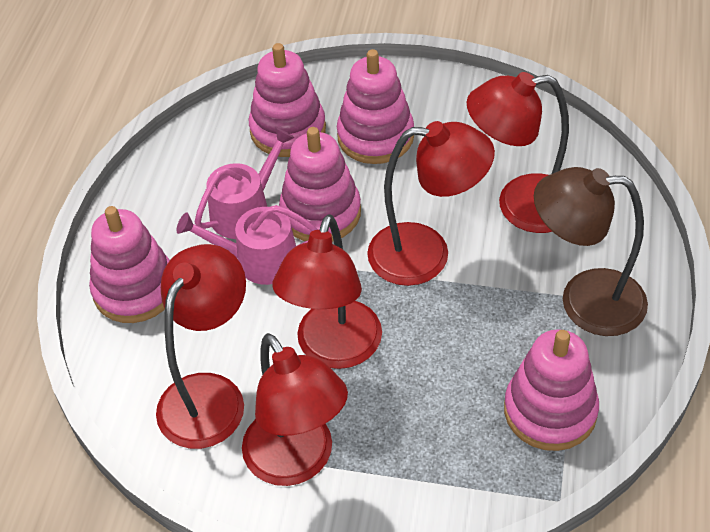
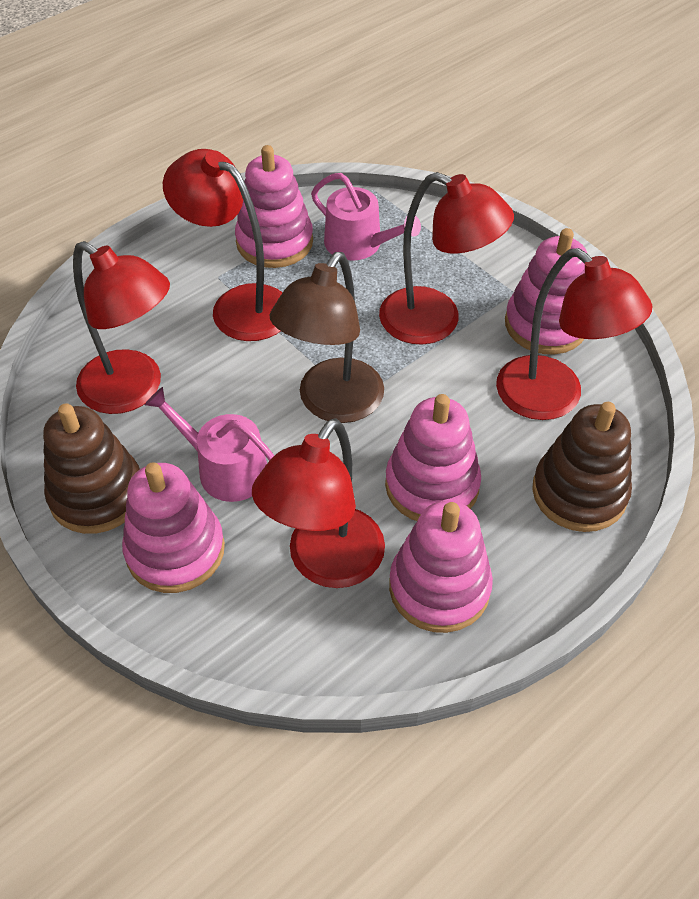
brown stacking toy: none = 0 -> [43,403,140,534] [532,402,632,532] = 2

